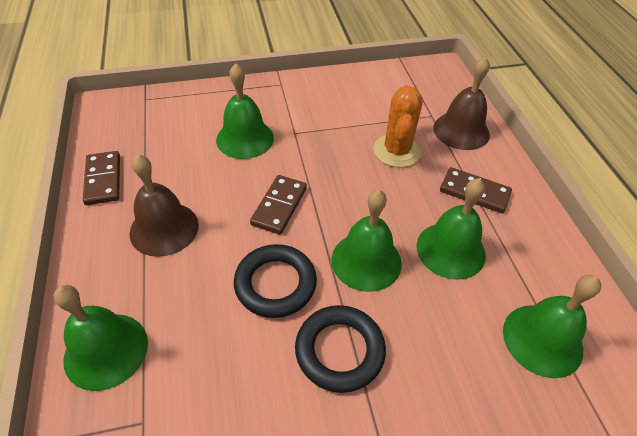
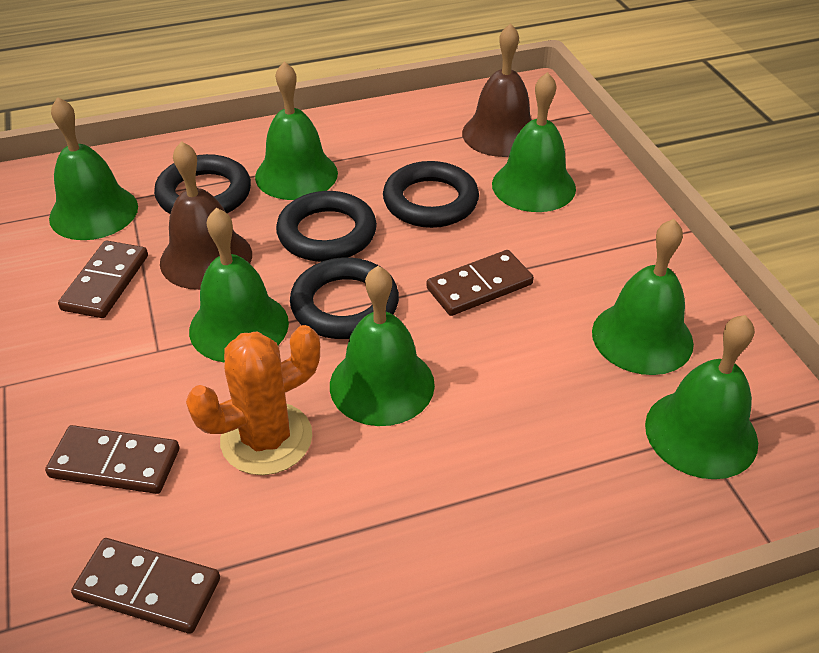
black ring: [234,244,317,318] [295,305,386,393] = 2 -> [154,154,251,214] [276,191,377,262] [290,257,399,339] [383,161,479,228] = 4
brown domino: [83,151,120,205] [250,175,307,234] [440,167,512,213] = 3 -> [45,425,179,494] [58,241,148,318] [71,538,220,634] [426,250,534,316] = 4
green bell: [54,285,148,391] [216,63,274,159] [331,190,402,292] [416,178,486,280] [503,275,601,378] = 5 -> [49,97,138,240] [189,208,289,363] [255,61,338,200] [330,266,435,426] [492,72,576,212] [592,219,694,375] [645,315,758,479] = 7

